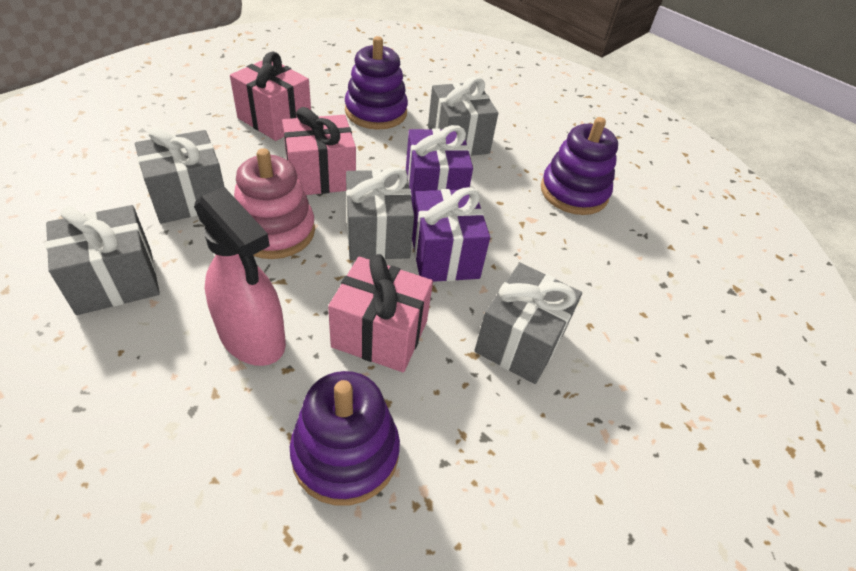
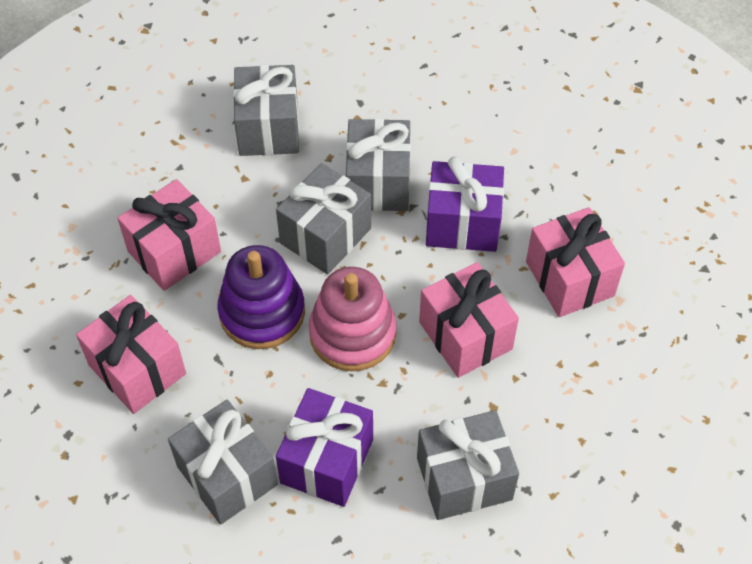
pink gift: [230,52,311,141] [282,107,356,195] [328,254,433,372] = 3 -> [76,295,186,414] [117,179,221,291] [419,262,519,378] [526,207,625,317] = 4
pink spray bottle: [194,187,286,366] = 1 -> none = 0
purple stacking toy: [290,371,400,506] [345,36,408,130] [541,117,618,215] = 3 -> [217,245,305,349] = 1

